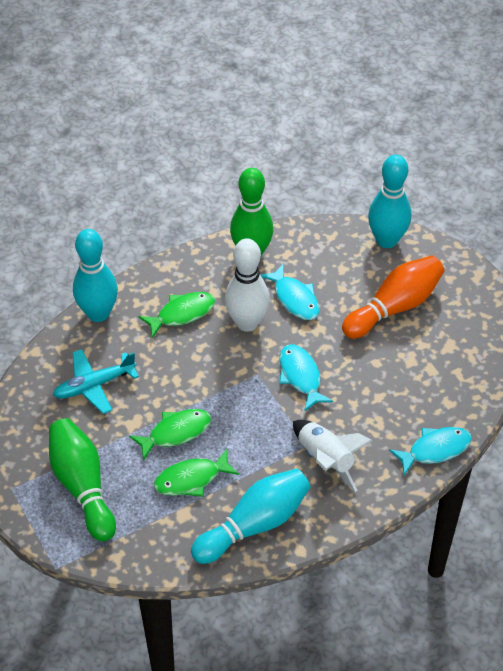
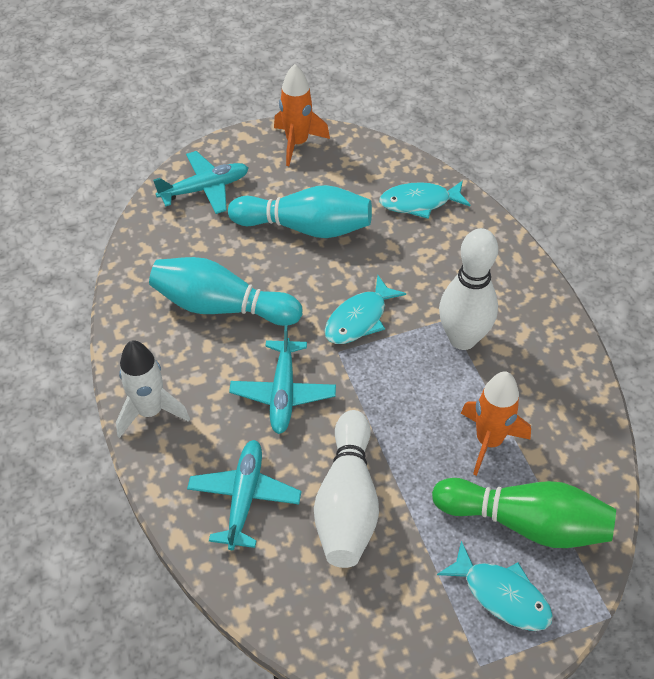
green bowling pin: [49,418,116,542] [230,168,273,258] = 2 -> [432,478,616,548] = 1
green fish: [129,409,211,461] [139,292,215,338] [154,449,239,497] = 3 -> none = 0
orange bowling pin: [342,256,444,339] = 1 -> none = 0
orange rocket: none = 0 -> [274,64,330,166] [461,371,531,476] = 2
turquoise bowling pin: [73,229,118,322] [191,468,311,564] [368,155,411,248] = 3 -> [149,257,302,326] [228,185,372,238] = 2
turquoise plane: [53,349,139,414] = 1 -> [153,151,248,214] [187,440,301,550] [229,325,336,434] = 3
white bowling pin: [225,238,270,332] = 1 -> [314,410,379,568] [439,228,498,350] = 2

